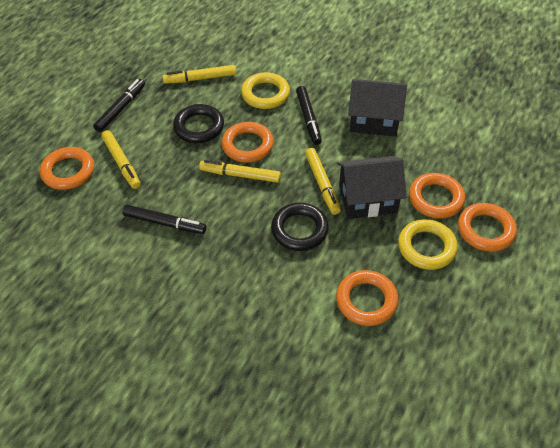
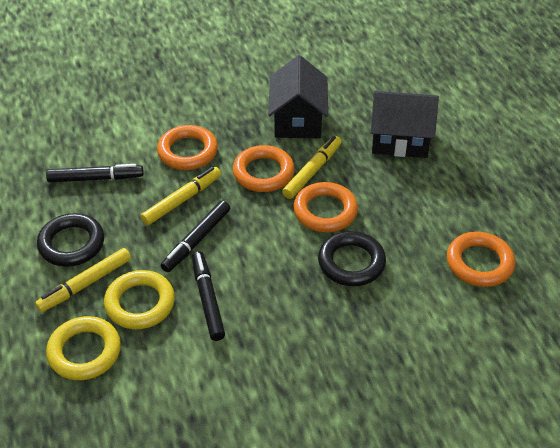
orange ring: [40,147,94,190] [222,122,274,163] [336,270,398,326] [409,173,465,219] [458,203,517,252] = 5 -> [157,125,218,170] [233,145,295,192] [293,182,358,232] [447,232,515,287] = 4
yellow marker: [101,130,141,189] [163,65,236,84] [199,160,281,183] [305,148,341,215] = 4 -> [35,248,131,312] [141,167,221,225] [282,136,341,199] = 3

